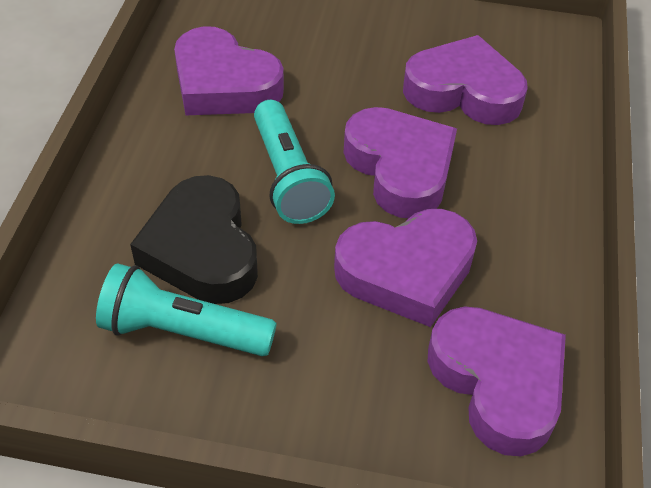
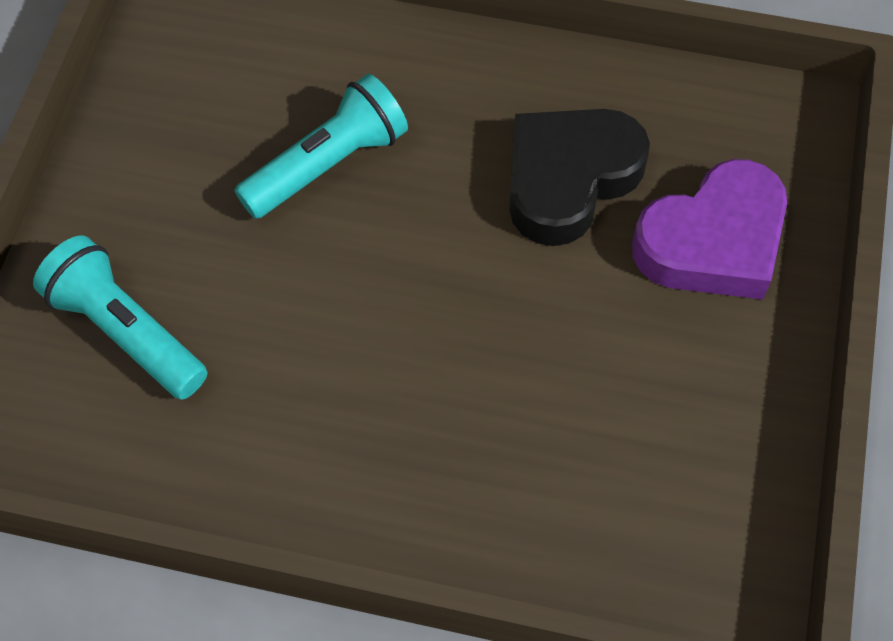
purple heart: [174,26,284,115] [334,209,477,327] [343,107,457,218] [403,35,528,125] [428,306,566,456] = 5 -> [632,159,787,300] = 1

